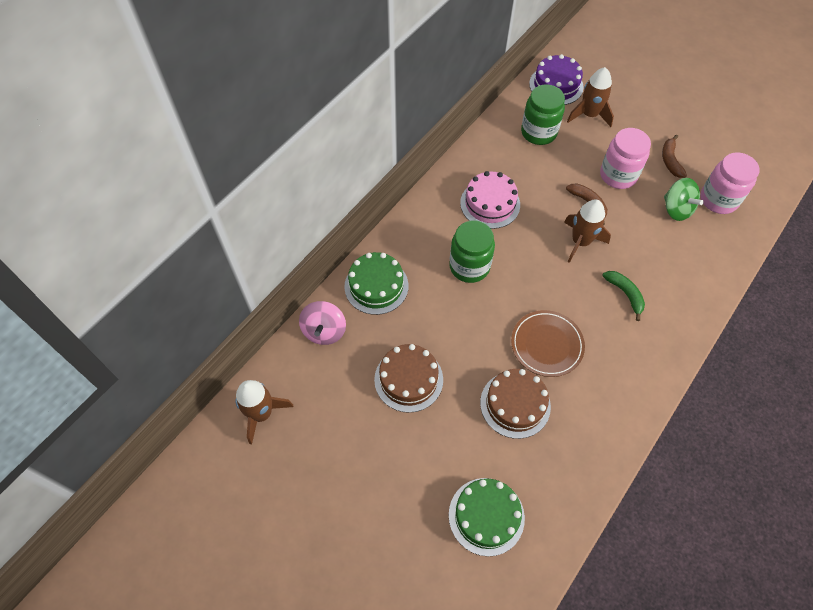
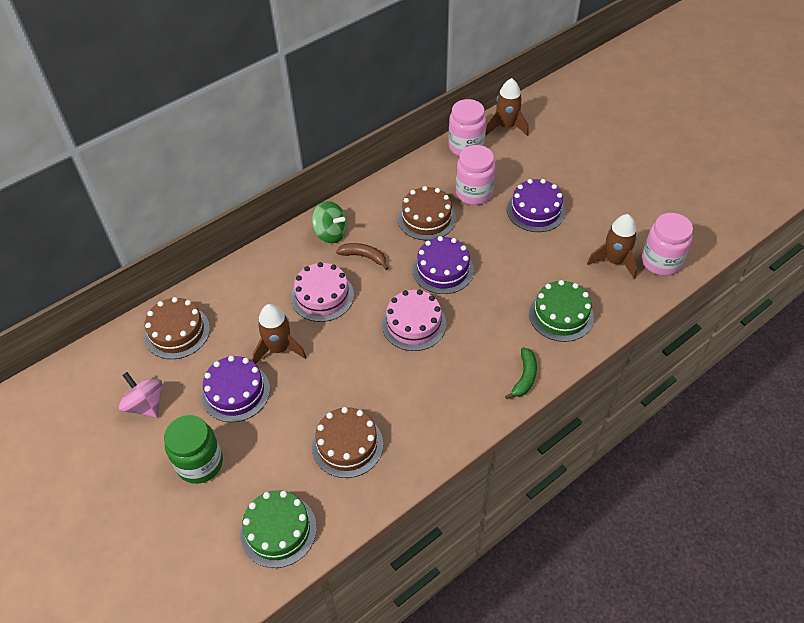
brown banana: [566,184,607,225] [662,134,687,178] = 2 -> [336,243,388,270] = 1
brown cake: [374,344,443,413] [480,369,551,439] = 2 -> [145,297,210,359] [312,407,383,478] [398,186,456,240] = 3
brown plate: [511,310,585,377] = 1 -> none = 0
green jar: [449,221,495,283] [521,84,565,145] = 2 -> [164,415,223,484] = 1
pink cake: [460,171,520,229] = 1 -> [291,262,354,322] [382,290,446,351] = 2
pink jar: [600,128,651,189] [700,152,760,214] = 2 -> [448,99,486,156] [456,145,495,205] [642,213,693,276] = 3
purple cake: [529,54,584,105] = 1 -> [202,356,270,422] [413,236,474,294] [507,179,565,232] = 3

